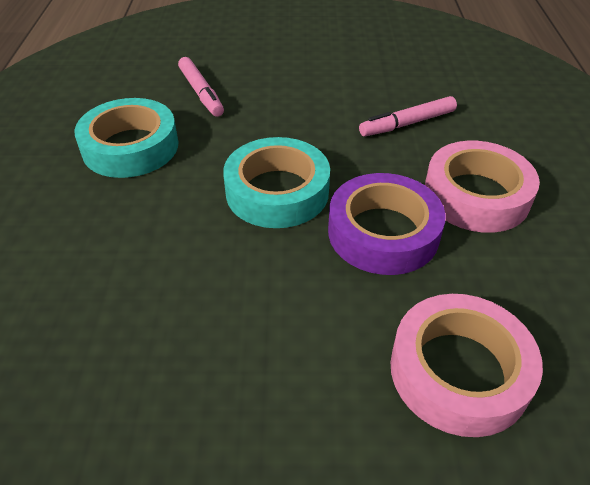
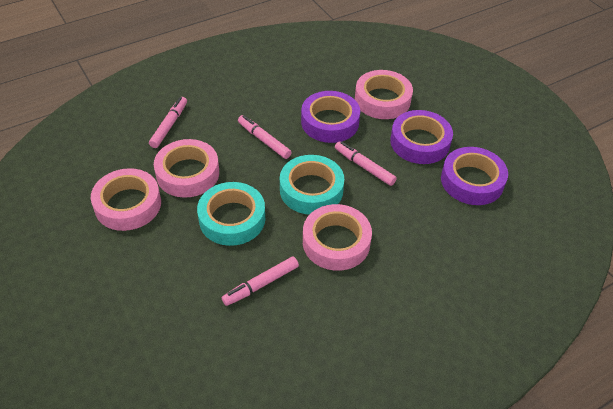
pink marker: [178,57,224,117] [359,96,457,136] = 2 -> [149,97,187,148] [222,257,299,306] [238,115,292,159] [335,141,397,186] = 4
pink tape: [390,294,543,437] [425,141,540,233] = 2 -> [91,168,161,231] [154,139,219,198] [303,204,372,271] [355,70,413,119] = 4
purple tape: [328,173,446,275] = 1 -> [301,91,360,143] [390,110,453,164] [441,147,508,205] = 3

